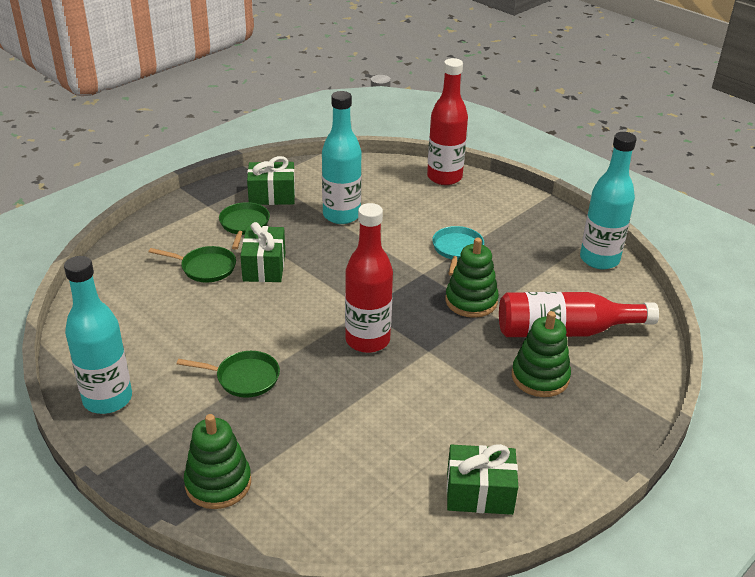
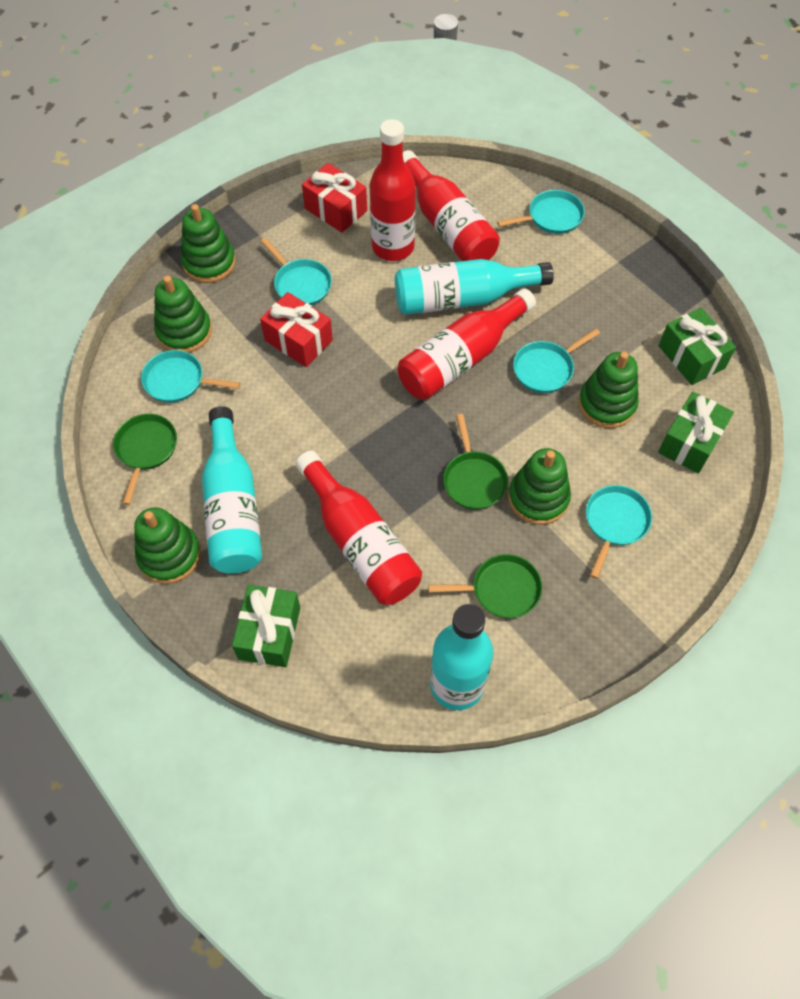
green stacking toy: [184,414,251,509] [445,238,499,318] [512,311,571,397] = 3 -> [134,507,201,584] [154,276,212,353] [181,204,236,283] [508,448,571,525] [578,352,639,428] = 5
red bottle: [345,203,393,353] [427,58,468,185] [499,292,659,338] = 3 -> [295,451,422,605] [369,119,416,261] [398,288,536,400] [403,150,500,261] = 4
red gift: none = 0 -> [260,292,333,367] [302,163,367,233] = 2
turquoise pan: [432,226,484,276] = 1 -> [141,350,240,403] [261,238,332,306] [497,190,585,234] [513,328,600,393] [586,485,652,579] = 5

